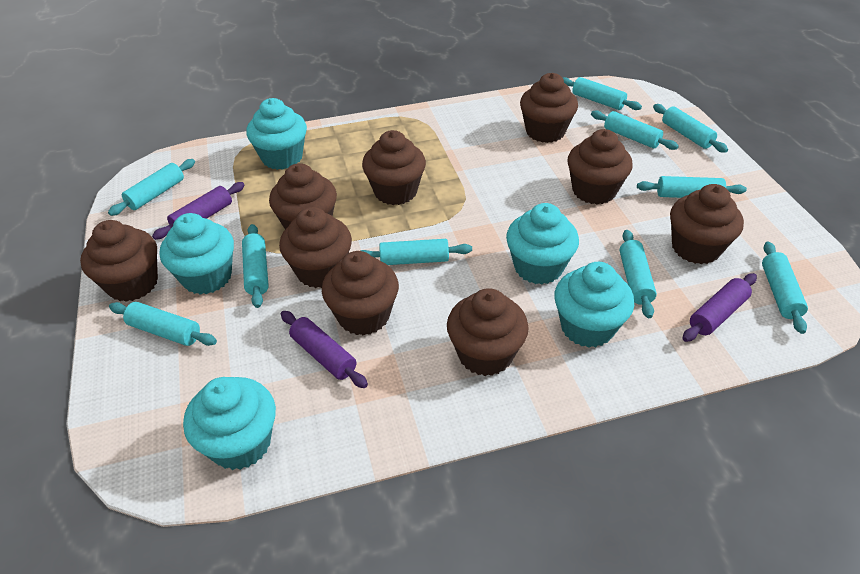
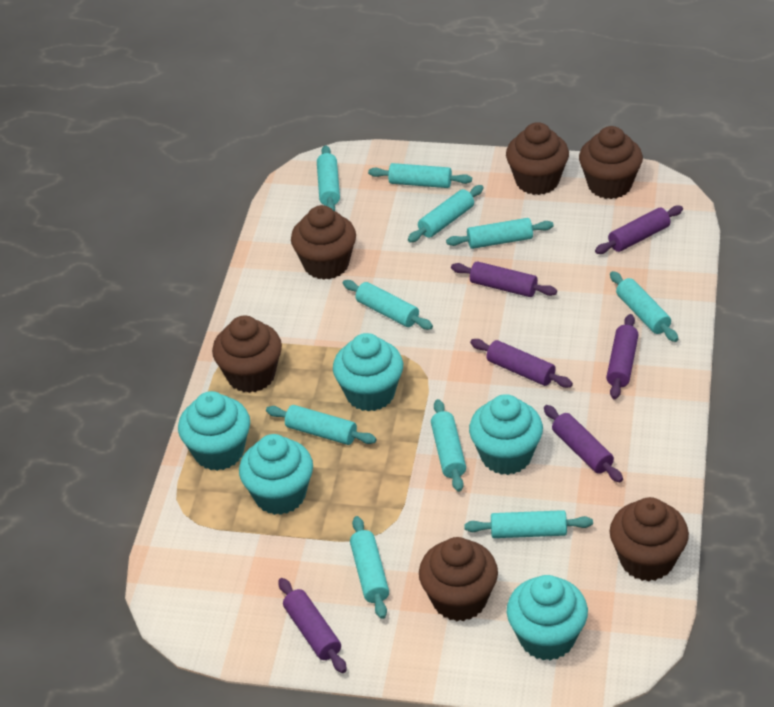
brown cupcake: [80,220,158,302] [269,163,337,229] [279,207,352,288] [322,251,399,336] [362,130,426,205] [447,288,529,376] [520,73,578,143] [568,129,633,204] [670,184,744,264] = 9 -> [212,316,282,393] [291,205,356,280] [419,537,498,621] [506,122,569,195] [579,126,643,199] [610,497,689,581] = 6
purple rolling pin: [152,182,245,240] [281,311,368,388] [682,273,757,342] = 3 -> [278,578,347,673] [451,261,557,297] [470,339,573,388] [544,405,623,483] [595,205,683,254] [606,314,639,399] = 6

